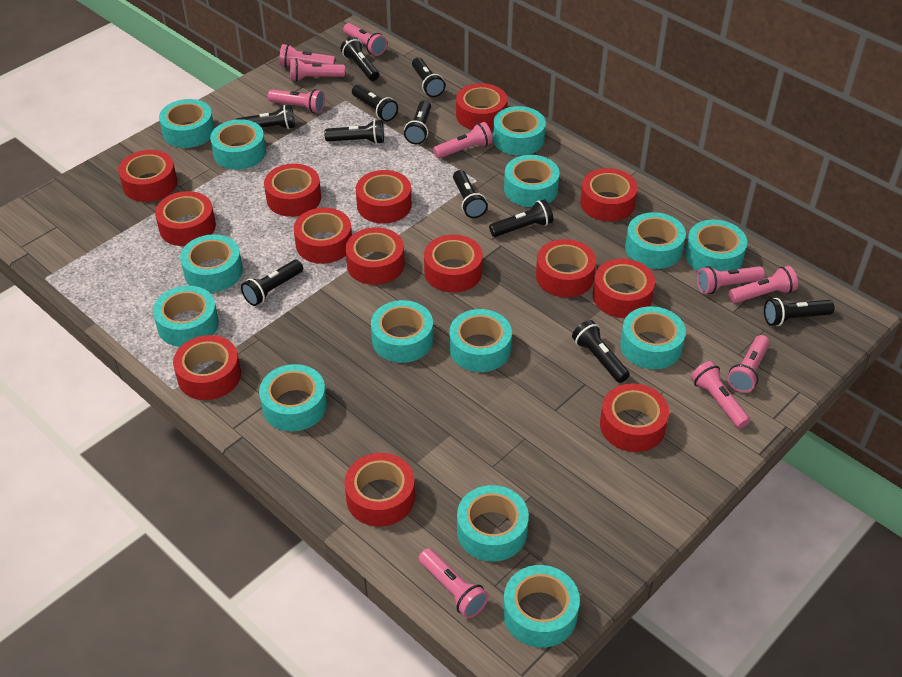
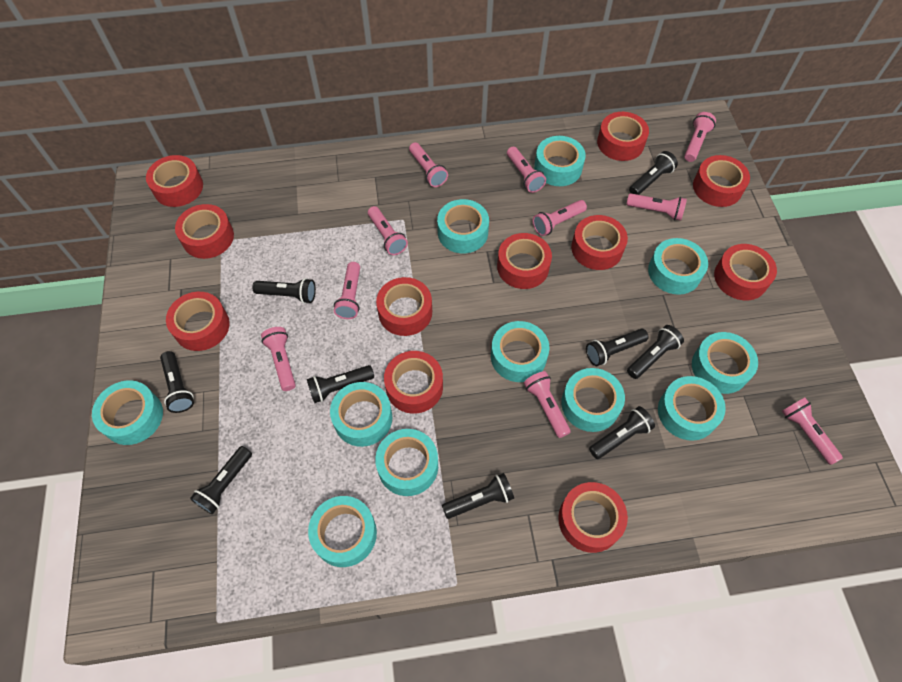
black flashlight: [236,105,295,129] [241,260,303,306] [324,119,384,144] [340,37,379,81] [352,85,398,121] [404,100,431,144] [412,58,445,97] [453,170,488,218] [489,199,553,237] [572,320,630,383] [764,298,835,326] = 11 -> [160,351,194,413] [190,446,252,514] [252,278,316,304] [307,365,374,403] [442,473,514,519] [586,329,649,366] [589,406,655,459] [627,325,684,379] [629,151,678,195] = 9
red tape: [118,150,177,202] [155,191,216,246] [173,335,241,400] [264,164,321,217] [294,208,352,264] [344,453,415,527] [345,227,405,285] [356,170,412,224] [424,235,483,293] [456,83,507,130] [536,239,596,297] [580,168,638,222] [593,259,655,318] [600,383,669,452] = 14 -> [146,155,203,207] [166,292,230,351] [175,204,234,259] [376,277,432,336] [384,351,443,414] [497,233,552,289] [558,482,628,553] [571,215,628,270] [597,112,649,161] [693,155,750,207] [714,244,777,300] = 11
turquoise tape: [153,286,219,347] [159,99,215,148] [180,234,243,292] [210,119,266,170] [259,364,327,431] [371,300,433,363] [449,309,512,372] [457,485,529,562] [493,106,546,156] [503,565,580,648] [504,155,560,207] [620,306,686,369] [625,212,686,269] [685,220,747,271] = 14 -> [92,380,163,445] [308,496,377,567] [330,382,392,447] [375,429,438,496] [437,199,489,253] [491,321,550,382] [534,136,586,186] [561,368,625,432] [648,238,708,295] [658,376,726,441] [692,332,758,394] = 11

